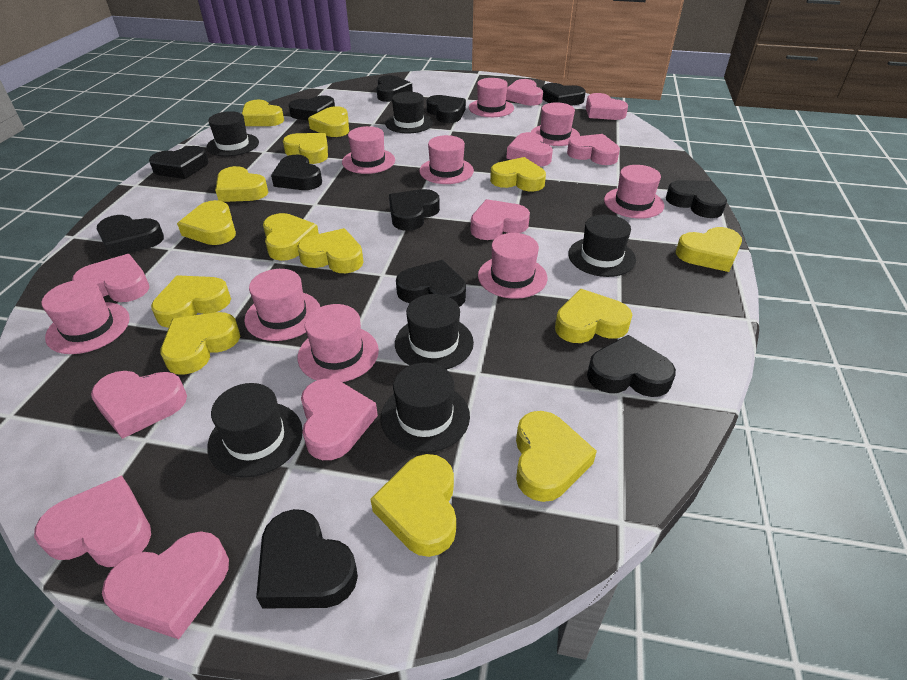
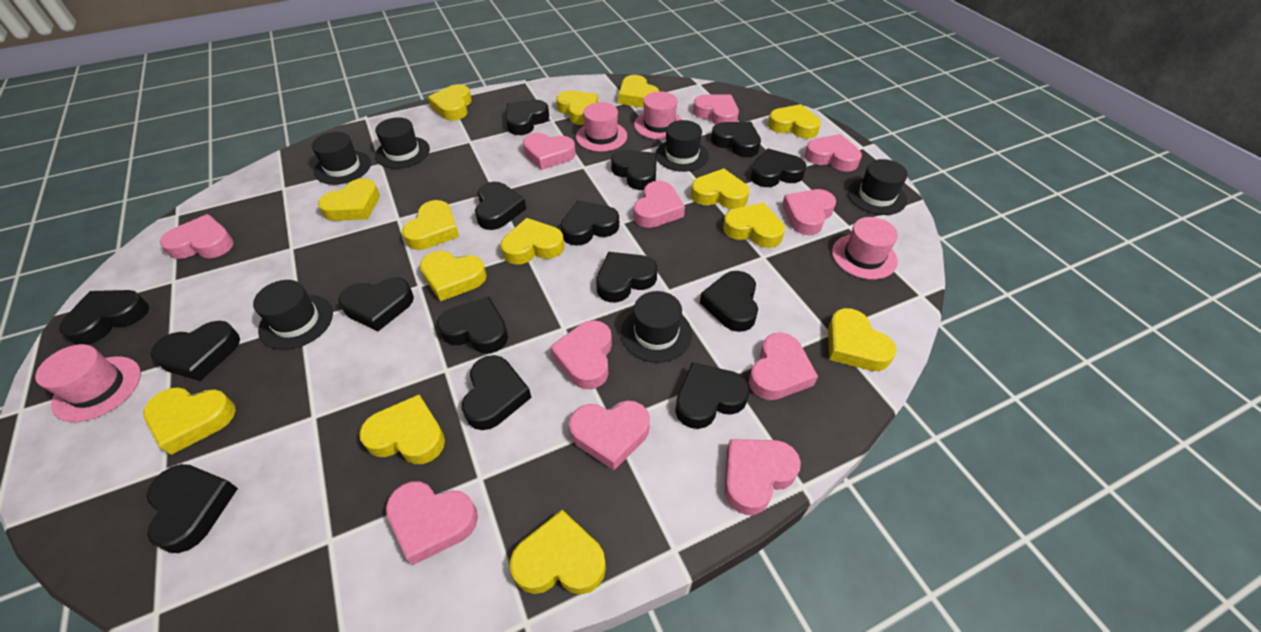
black heart: [97,215,164,258] [149,146,208,179] [256,509,358,608] [271,155,322,190] [289,95,335,121] [377,75,413,102] [389,189,440,231] [396,260,466,307] [427,95,466,123] [542,83,586,106] [587,335,676,397] [666,180,727,218] = 12 -> [59,290,149,345] [147,464,238,553] [150,321,240,381] [338,277,414,331] [437,297,508,354] [462,355,532,430] [475,182,526,230] [506,100,549,135] [561,201,619,246] [596,252,657,303] [611,150,657,190] [675,362,750,429] [700,271,758,332] [711,122,761,157] [751,149,806,187] = 15
pink hat: [42,280,130,354] [244,269,320,341] [297,304,379,382] [342,126,395,174] [419,135,474,184] [469,78,514,117] [478,233,548,299] [531,102,580,146] [604,165,664,219] = 9 -> [35,344,141,422] [576,102,627,152] [634,91,682,140] [832,217,898,280] = 4
pink heart: [34,475,151,567] [72,254,149,302] [91,371,187,439] [102,531,229,639] [301,379,378,460] [471,199,530,240] [506,79,543,106] [507,132,553,167] [567,134,620,165] [586,93,628,120] = 10 -> [160,214,234,259] [386,481,478,565] [523,133,576,170] [550,320,612,389] [569,401,650,470] [634,181,685,228] [693,94,739,125] [725,439,801,515] [749,333,818,400] [782,189,836,235] [805,134,862,172] = 11

